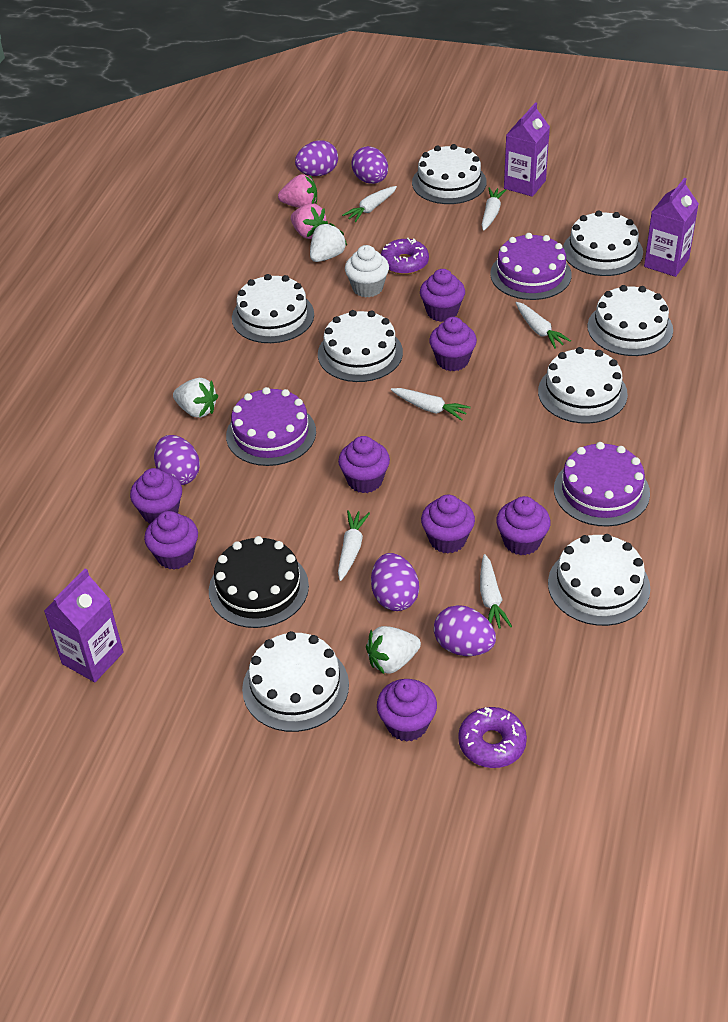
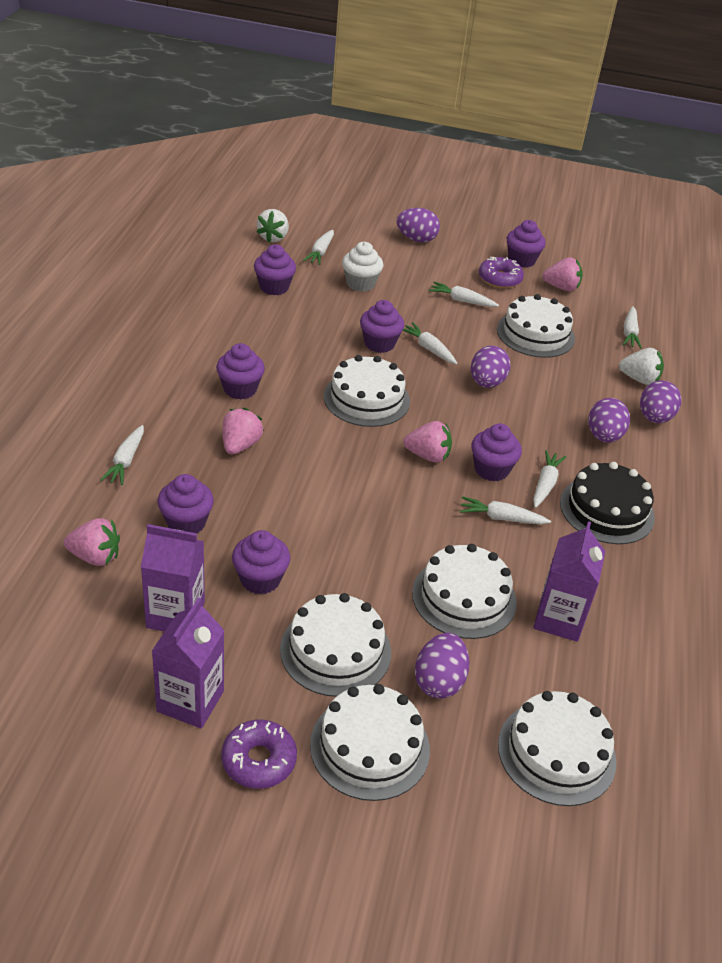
pink strawberry: [278,174,317,208] [291,204,328,239] = 2 -> [64,518,120,566] [222,408,264,455] [403,421,452,462] [543,257,583,291] = 4
purple cake: [226,387,316,466] [490,233,572,300] [554,442,650,527] = 3 -> none = 0
purple cupcake: [130,468,182,524] [144,511,198,570] [338,436,390,493] [377,679,437,742] [420,269,465,322] [421,495,475,553] [429,317,477,371] [496,496,551,555] = 8 -> [157,474,214,533] [216,343,265,400] [232,530,291,595] [254,244,296,295] [360,300,404,353] [471,424,522,482] [507,220,546,268] = 7
white cake: [232,274,314,343] [242,631,349,732] [318,310,403,382] [412,144,487,204] [538,347,628,424] [548,534,650,626] [563,210,643,276] [587,285,673,356] = 8 -> [280,593,391,697] [310,684,430,801] [324,355,410,427] [412,544,517,639] [497,294,575,358] [498,691,617,806] = 6
white carrot: [338,510,370,581] [342,186,397,222] [391,388,471,421] [480,554,512,629] [482,187,506,231] [516,302,571,349] = 6 -> [100,425,144,485] [303,230,334,265] [403,322,457,364] [428,282,499,307] [460,496,551,524] [533,450,566,508] [623,306,642,349] = 7
white strawberry: [173,378,218,418] [310,223,347,262] [366,626,421,674] = 3 -> [257,209,289,242] [619,348,664,385] = 2

